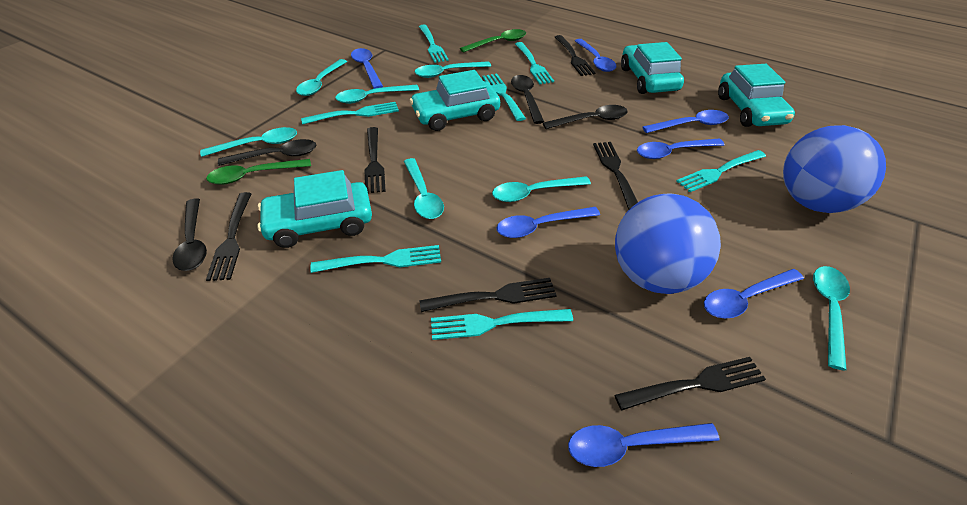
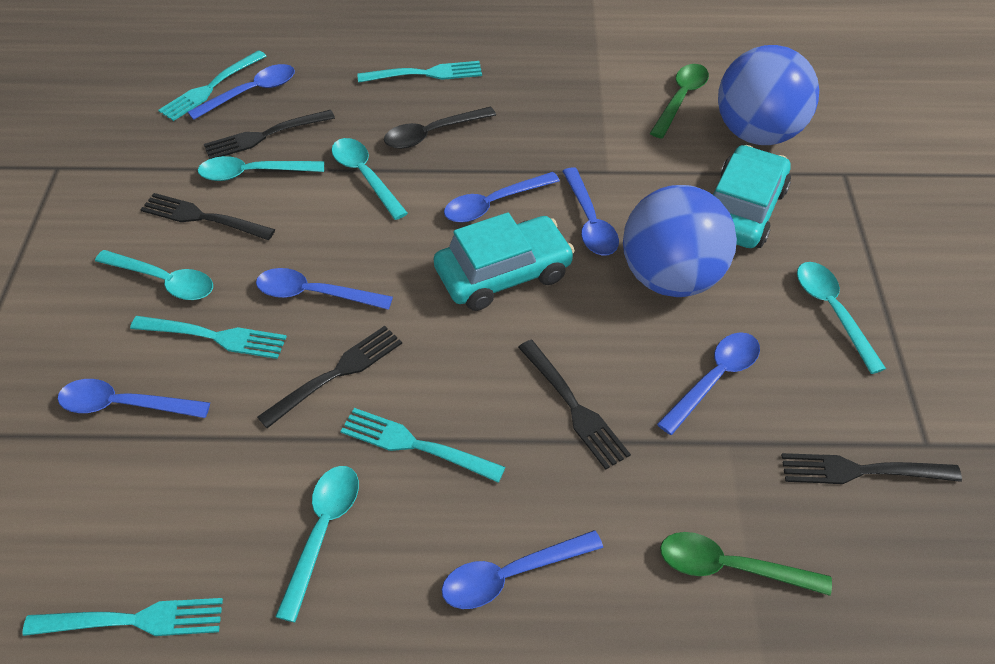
black fork: [206,192,251,281] [365,127,386,193] [419,278,557,312] [555,35,595,76] [593,142,638,209] [615,357,766,410] = 6 -> [140,193,275,240] [204,110,335,159] [257,326,402,428] [518,340,631,470] [781,453,962,484] = 5
black spoon: [172,199,207,271] [218,139,316,166] [511,75,544,124] [543,105,628,129] = 4 -> [384,106,496,149] = 1
turquoise car: [257,170,372,248] [410,70,500,131] [621,42,684,94] [718,64,795,127] = 4 -> [434,212,575,311] [713,145,791,248] = 2
turquoise fork: [301,102,399,125] [310,245,441,273] [419,25,449,63] [431,309,573,340] [482,74,526,121] [515,42,554,84] [676,150,766,192] = 7 -> [22,598,223,636] [130,316,287,359] [158,50,266,121] [341,408,505,483] [357,61,482,83] = 5
turquoise spoon: [200,127,297,157] [296,59,347,96] [335,85,419,104] [404,158,444,219] [415,61,491,78] [492,176,591,202] [813,266,850,370] = 7 -> [95,250,213,300] [198,156,324,181] [275,466,359,622] [332,138,408,220] [797,262,886,374] = 5

